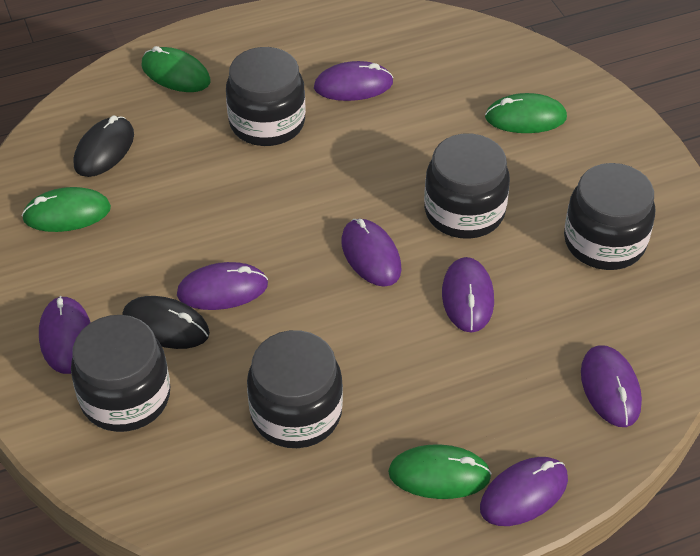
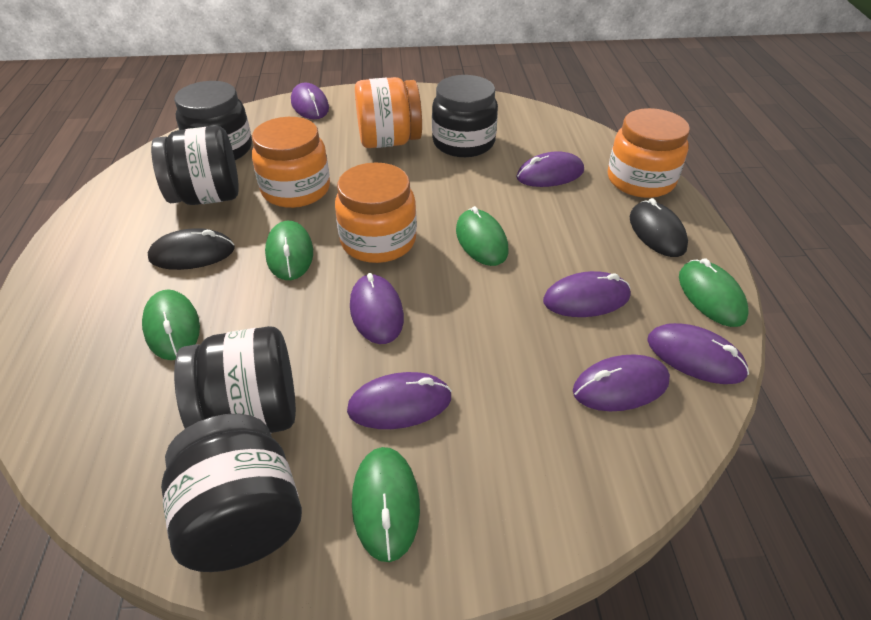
green mouse: [22,187,111,232] [142,46,210,92] [388,444,492,499] [485,93,567,133] = 4 -> [142,289,200,360] [265,221,313,280] [352,447,420,562] [456,206,508,266] [679,258,748,327] = 5
orange jar: none = 0 -> [252,117,330,208] [335,162,417,263] [355,77,422,148] [608,108,690,198] = 4

